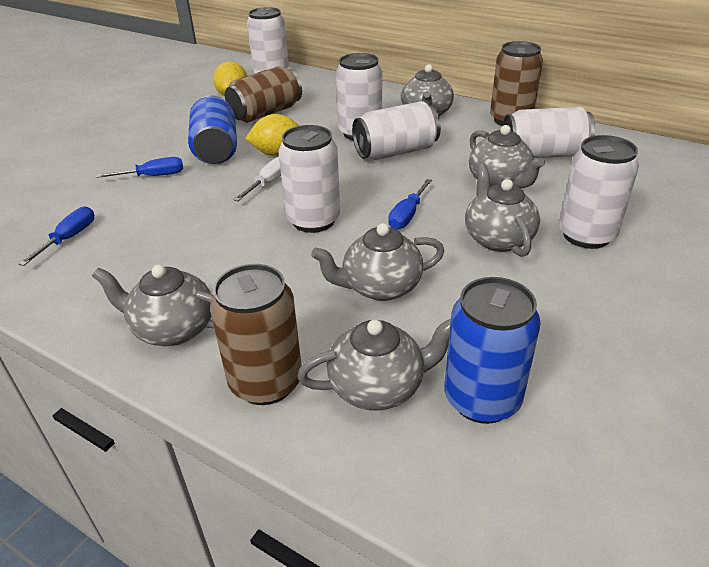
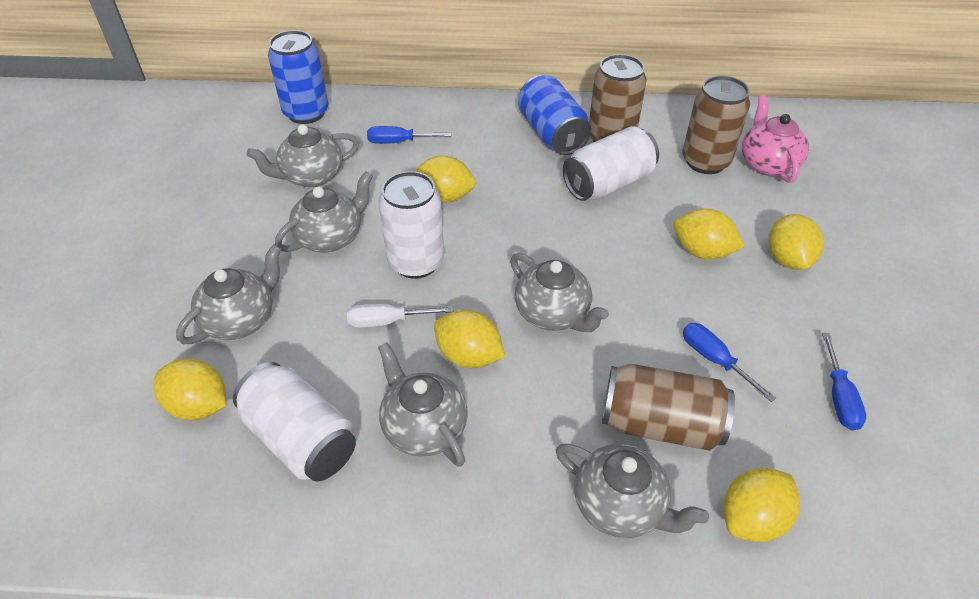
pink teapot: none = 0 -> [742,95,809,183] = 1
white can: [247,7,289,73] [278,125,340,233] [336,53,382,141] [352,101,441,160] [502,107,596,158] [559,135,639,249] = 6 -> [233,362,356,482] [379,171,444,279] [563,126,659,201] = 3
yellow lemon: [213,61,247,96] [245,114,299,156] = 2 -> [154,359,226,420] [414,156,476,203] [434,310,505,368] [674,209,745,260] [724,468,800,542] [769,214,824,270] = 6

